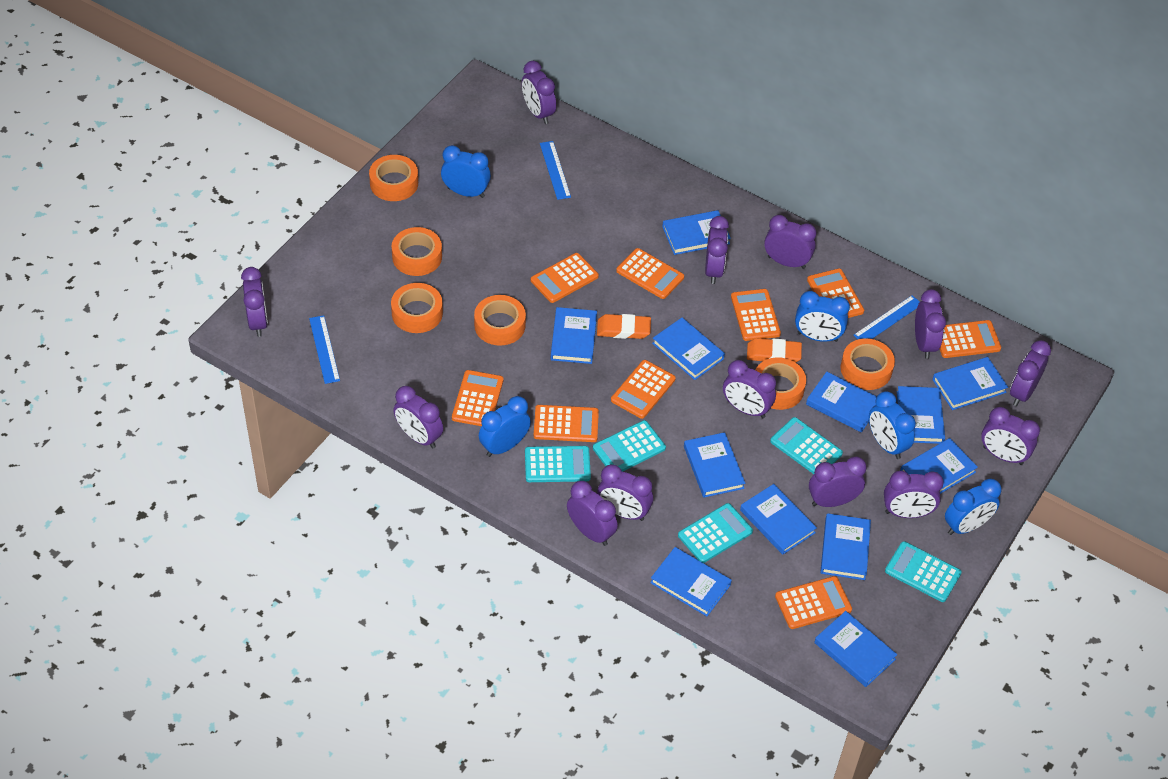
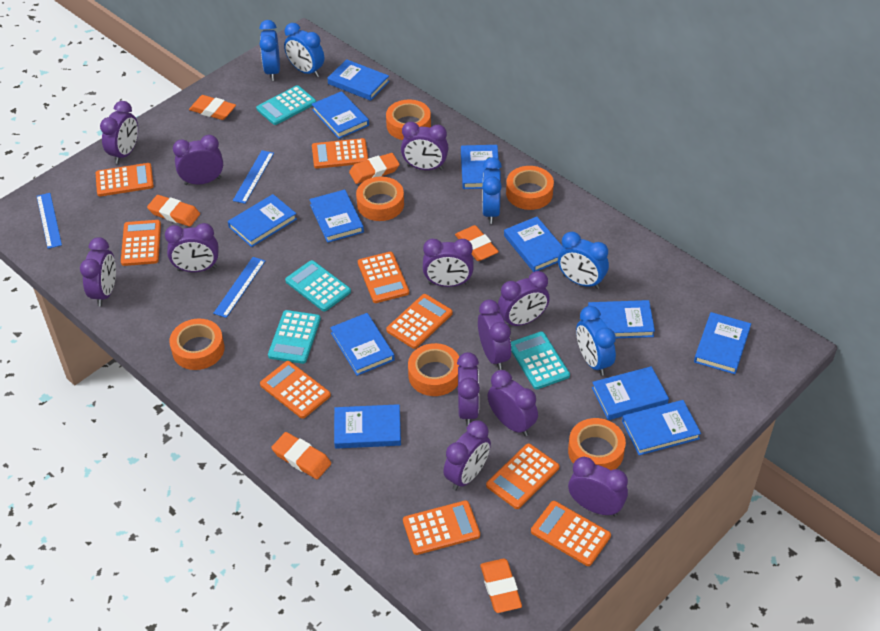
orange eraser: [597,314,651,339] [747,338,802,363] = 2 -> [147,195,200,227] [189,95,236,120] [271,432,331,479] [349,153,400,184] [455,225,499,261] [480,559,522,613] = 6
purple clock: [241,267,268,337] [393,386,443,449] [522,61,556,124] [567,481,618,546] [597,464,653,521] [705,216,729,284] [723,360,776,418] [764,215,817,269] [809,457,867,507] [884,471,944,518] [915,289,946,359] [981,407,1040,465] [1010,340,1051,406] = 13 -> [80,237,116,306] [100,101,138,164] [165,223,218,272] [173,135,223,185] [401,122,449,170] [423,239,473,287] [443,420,491,490] [457,352,480,426] [478,300,511,370] [487,370,538,436] [498,271,550,326] [568,457,628,516] = 12
turquoise calculator: [525,446,591,482] [593,420,666,472] [678,503,753,563] [770,417,843,474] [885,541,962,602] = 5 -> [256,85,316,125] [268,310,321,364] [285,260,351,311] [511,331,570,389] = 4

